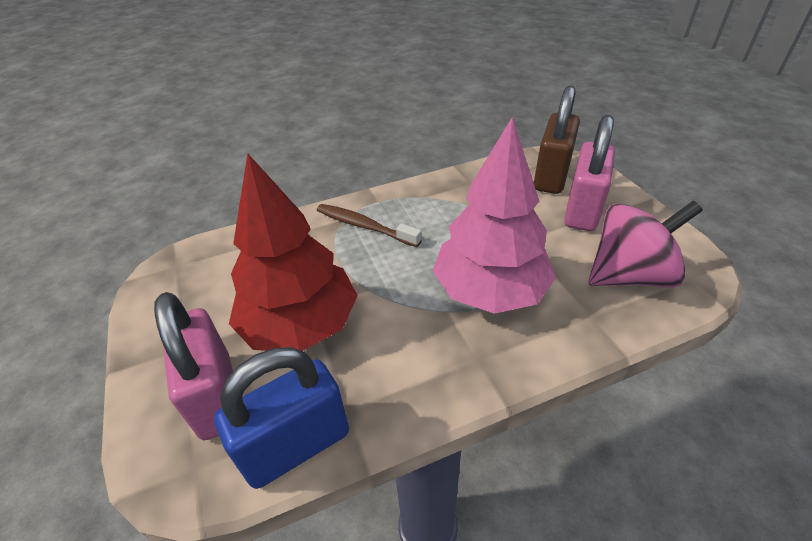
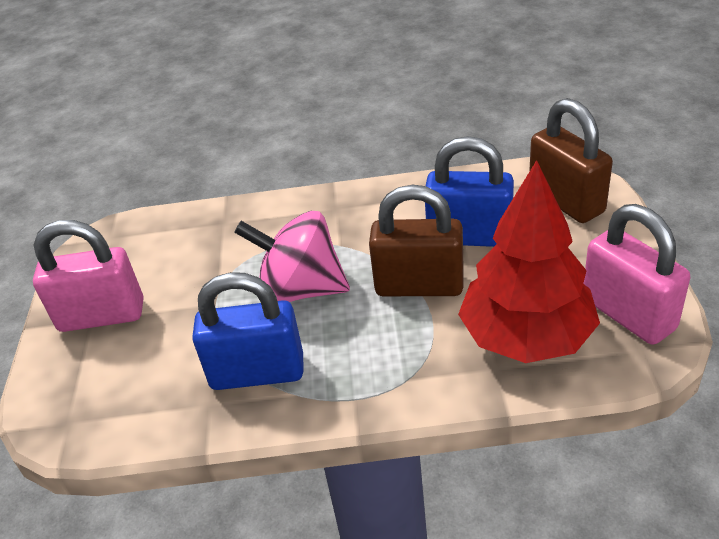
blue padlock: [214,347,349,489] = 1 -> [192,272,303,390] [425,136,514,247] = 2
brown padlock: [534,86,580,194] = 1 -> [369,185,464,296] [529,98,613,223] = 2
brown toothbrush: [317,204,422,247] = 1 -> none = 0
pink tree: [433,117,556,314] = 1 -> none = 0

